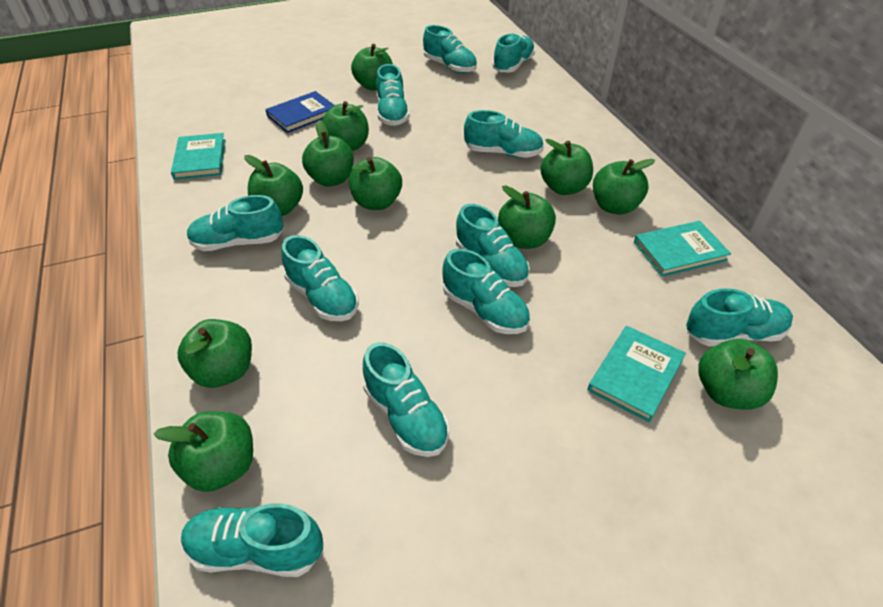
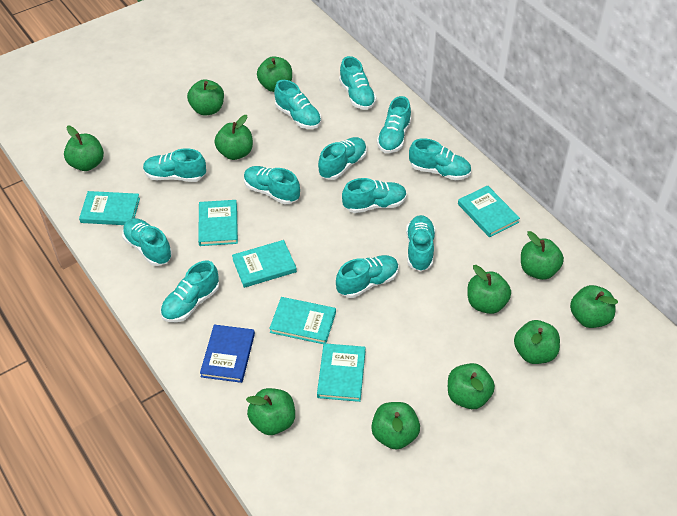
turquoise book: [171,133,225,180] [588,326,686,423] [634,221,731,277] = 3 -> [79,191,140,225] [198,200,238,246] [232,240,297,288] [269,297,336,344] [317,343,366,402] [458,185,520,237] = 6
turquoise shoe: [181,503,323,577] [187,195,283,251] [282,235,359,321] [363,342,449,457] [376,64,410,126] [423,25,477,73] [442,249,530,334] [456,204,530,287] [464,110,544,158] [492,33,535,72] [686,288,793,346] = 11 -> [122,218,172,266] [143,148,206,182] [161,261,219,322] [244,166,300,204] [274,80,321,129] [318,137,367,180] [336,255,399,298] [339,56,376,110] [342,178,407,213] [377,96,411,153] [406,215,435,272] [409,138,471,180] = 12

